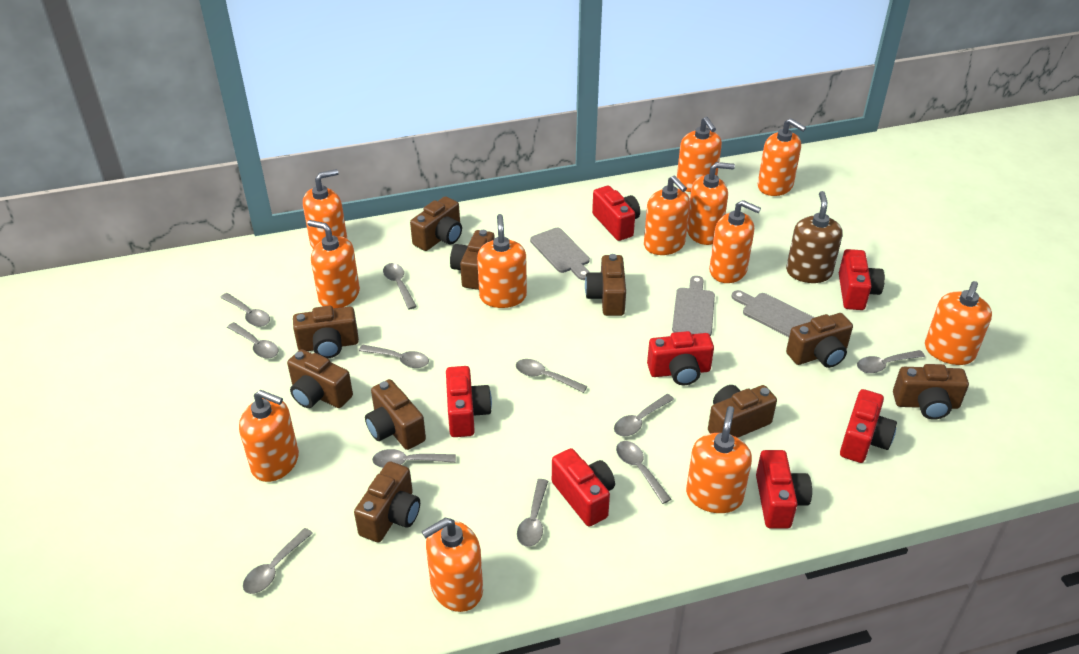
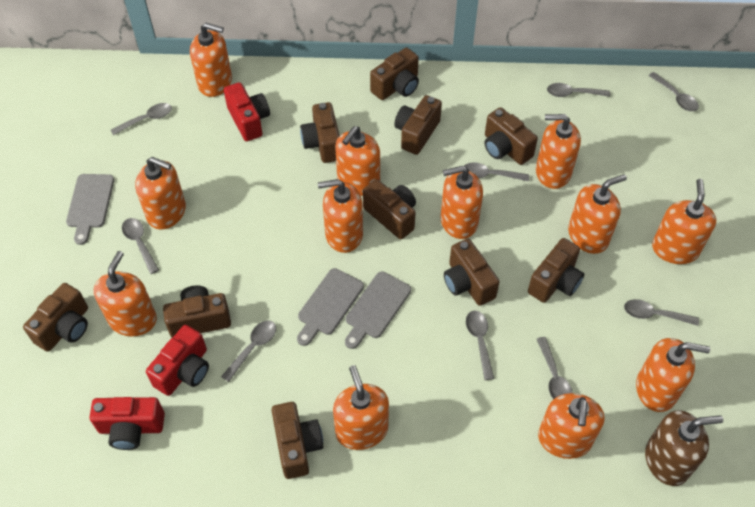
grey spoon: [220,293,270,327] [227,322,279,359] [243,528,313,594] [359,345,429,368] [372,449,456,468] [383,263,417,309] [516,359,587,393] [517,479,548,547] [614,394,674,436] [616,441,671,504] [857,350,925,373] = 11 -> [111,103,172,136] [122,218,159,274] [221,321,276,382] [464,163,529,181] [466,311,494,380] [537,337,573,399] [547,83,610,97] [624,299,699,326] [648,72,699,111] = 9
red camera: [446,366,492,437] [552,448,615,527] [592,186,640,241] [647,331,714,385] [756,450,812,528] [839,249,885,310] [840,389,897,463] = 7 -> [89,397,165,450] [146,325,209,396] [224,82,270,141] = 3

